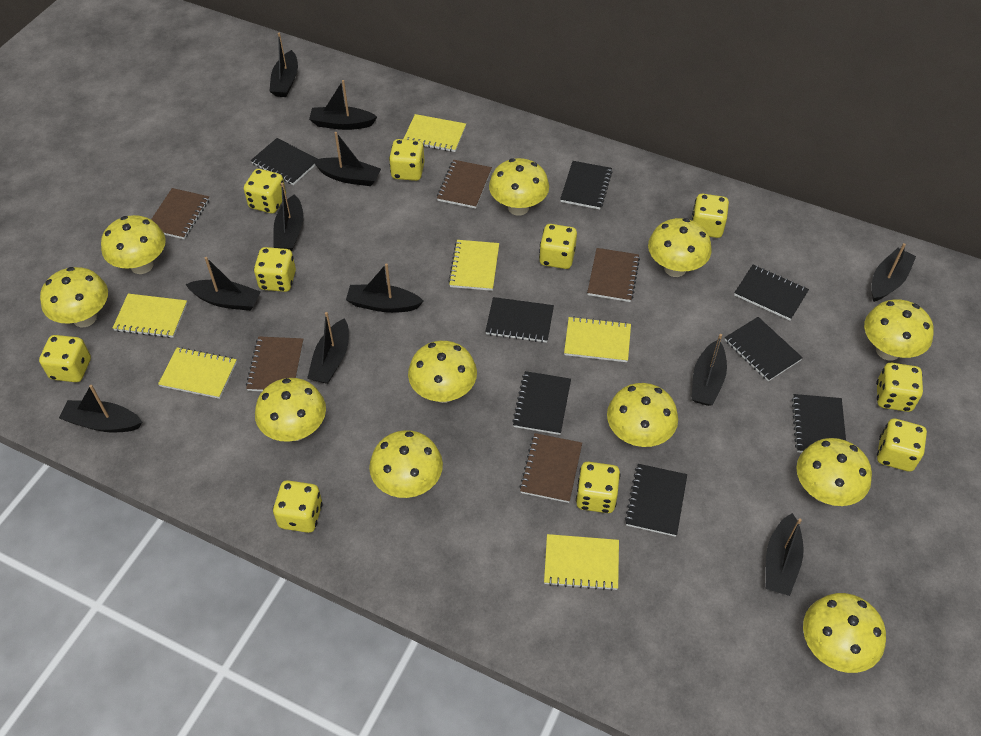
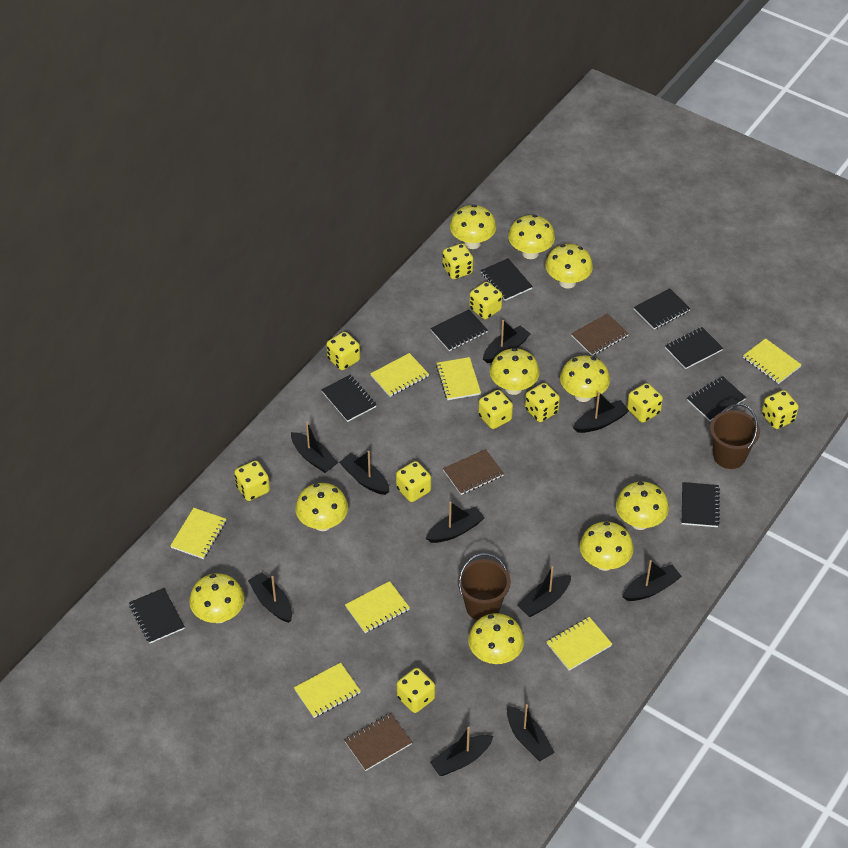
black boat: [59,385,142,432] [186,257,261,311] [269,33,298,97] [273,182,303,251] [307,312,349,384] [309,80,377,130] [313,132,381,186] [346,263,424,313] [691,334,727,406] [766,513,804,596] [871,243,916,302] = 11 -> [248,572,292,623] [291,422,338,473] [339,451,390,495] [426,502,484,543] [430,727,493,776] [483,320,531,363] [507,704,555,761] [517,566,571,617] [573,392,629,433] [622,560,682,601] = 10
brown bucket: none = 0 -> [458,553,511,620] [710,404,760,469] = 2
brown notebook: [151,188,210,239] [246,336,304,391] [437,160,492,209] [519,433,582,503] [587,248,640,302] = 5 -> [344,713,412,771] [443,449,504,495] [571,313,629,356] = 3
yellow mushroom: [40,267,108,327] [101,215,166,274] [255,378,326,442] [369,430,443,498] [408,341,477,403] [489,158,549,216] [607,383,678,447] [648,218,712,277] [796,438,872,506] [803,593,886,673] [864,300,934,361] = 11 -> [189,573,245,623] [295,483,348,531] [450,205,496,249] [468,613,524,664] [490,348,540,395] [508,215,555,259] [545,244,593,289] [560,356,610,402] [580,522,634,571] [616,482,669,530] = 10
yellow notebook: [113,294,187,338] [158,347,237,399] [404,114,466,152] [448,240,499,291] [544,534,619,591] [564,316,631,362] = 6 -> [170,508,226,559] [294,662,361,718] [345,581,410,633] [370,353,429,397] [436,357,481,400] [546,617,612,671] [743,338,802,384] = 7

